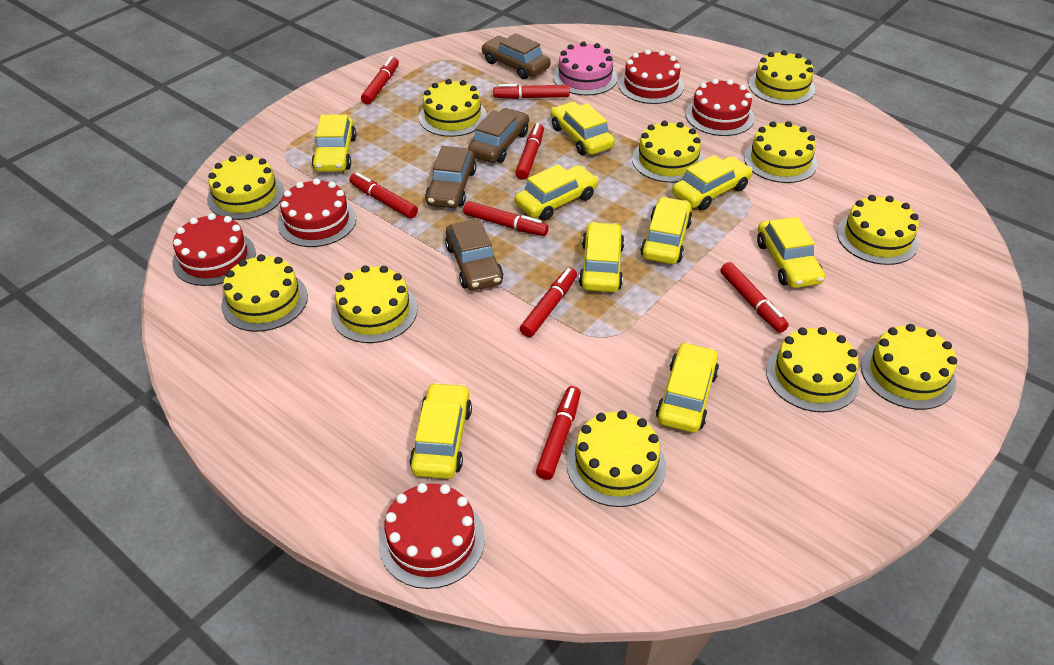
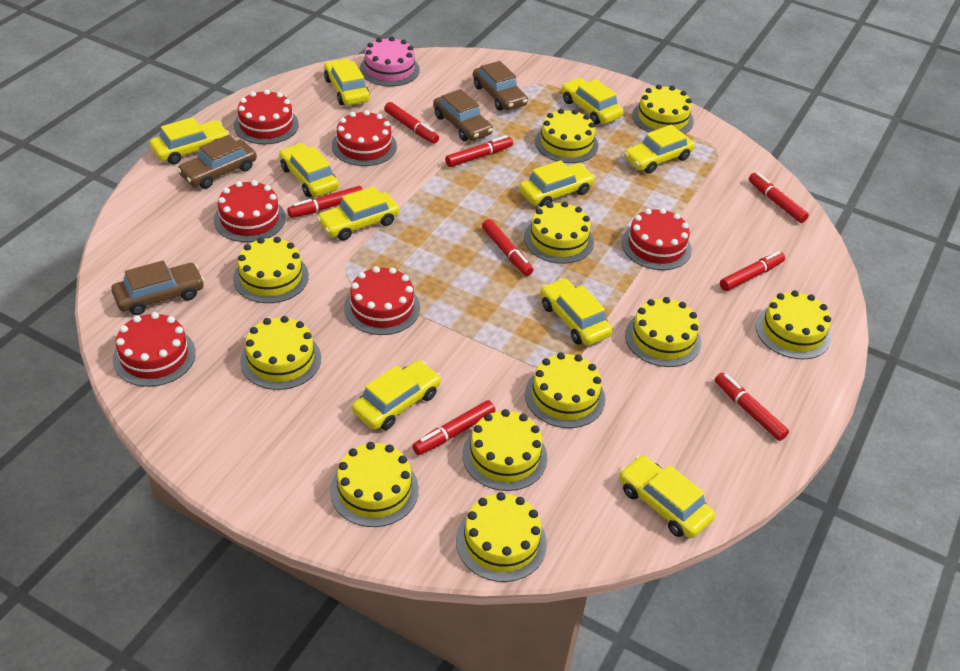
red cake: [172,213,256,286] [278,178,356,247] [379,483,485,589] [618,49,684,104] [685,79,754,136] = 5 -> [113,312,196,387] [214,180,286,242] [234,89,299,144] [332,110,397,166] [344,266,420,335] [622,208,692,270] = 6
yellow car: [312,114,356,172] [409,382,472,479] [515,164,599,221] [550,102,615,155] [579,222,625,292] [640,197,692,264] [656,342,719,433] [672,155,753,210] [757,217,825,288] = 9 -> [150,117,230,164] [279,143,339,197] [317,186,399,241] [324,59,370,105] [352,360,441,430] [519,160,595,207] [541,278,613,346] [561,78,624,124] [619,455,715,538] [624,125,694,174] = 10

